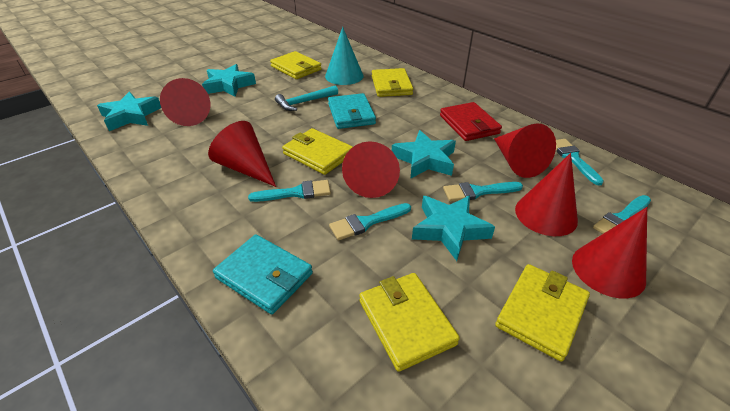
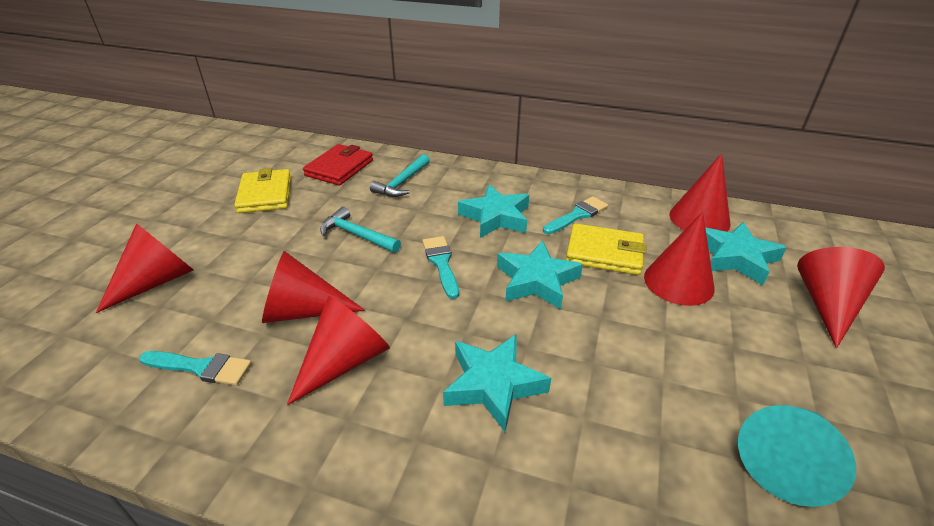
turquoise brush: [248,180,331,202] [329,203,411,240] [443,182,523,201] [556,139,604,186] [593,195,651,234] = 5 -> [139,351,252,385] [422,236,459,299] [543,196,608,234] = 3
turquoise hammer: [275,85,338,111] = 1 -> [320,207,401,253] [370,154,430,197] = 2
turquoise wallet: [213,234,313,314] [328,93,376,129] = 2 -> none = 0
yellow wallet: [270,51,322,79] [282,128,353,175] [359,273,460,372] [372,68,413,97] [495,264,590,362] = 5 -> [234,168,291,213] [566,223,646,275] = 2

